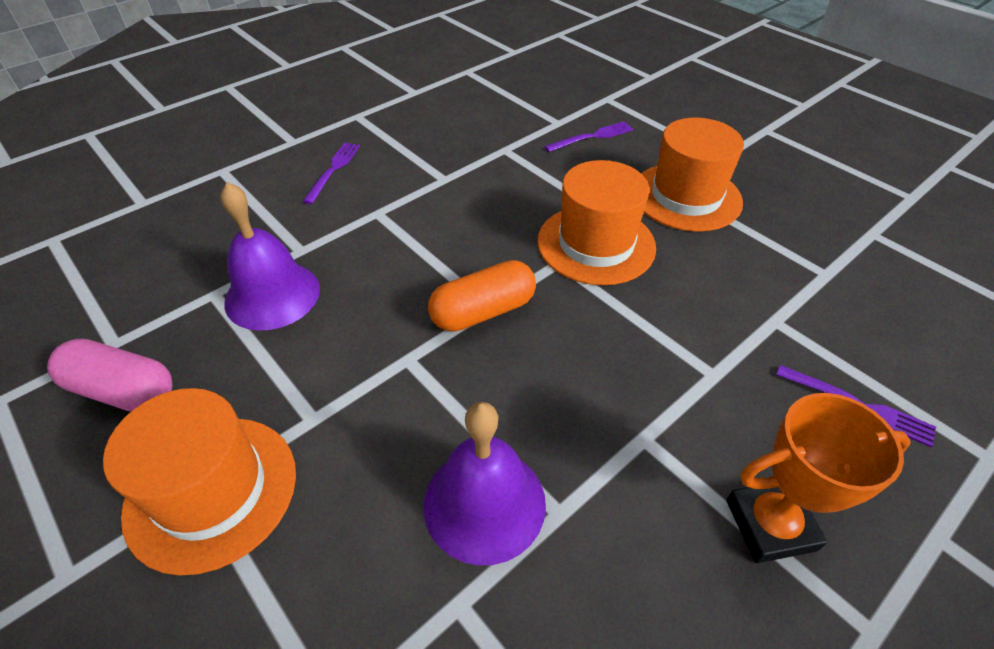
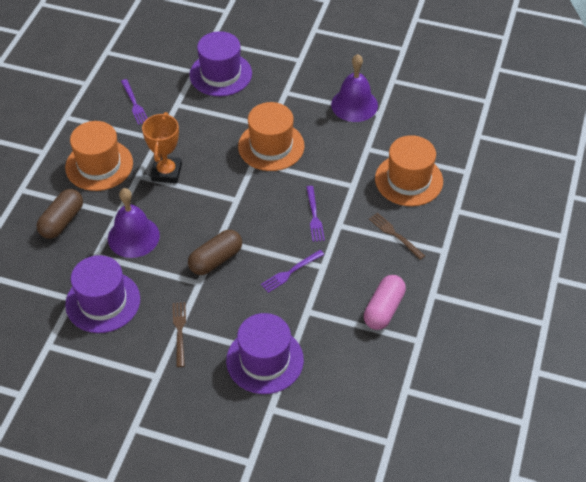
brown capsule: none = 0 -> [37,189,83,239] [188,230,242,275] = 2
brown fork: none = 0 -> [173,302,186,367] [369,213,425,260] = 2
orange capsule: [428,260,536,331] = 1 -> none = 0
purple hat: none = 0 -> [65,255,140,333] [189,31,252,96] [226,313,304,394] = 3

